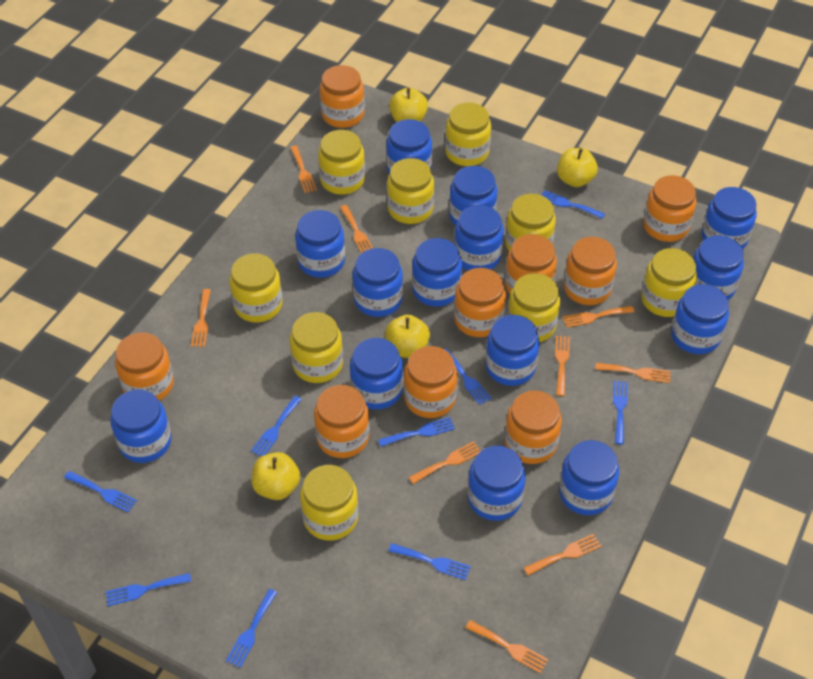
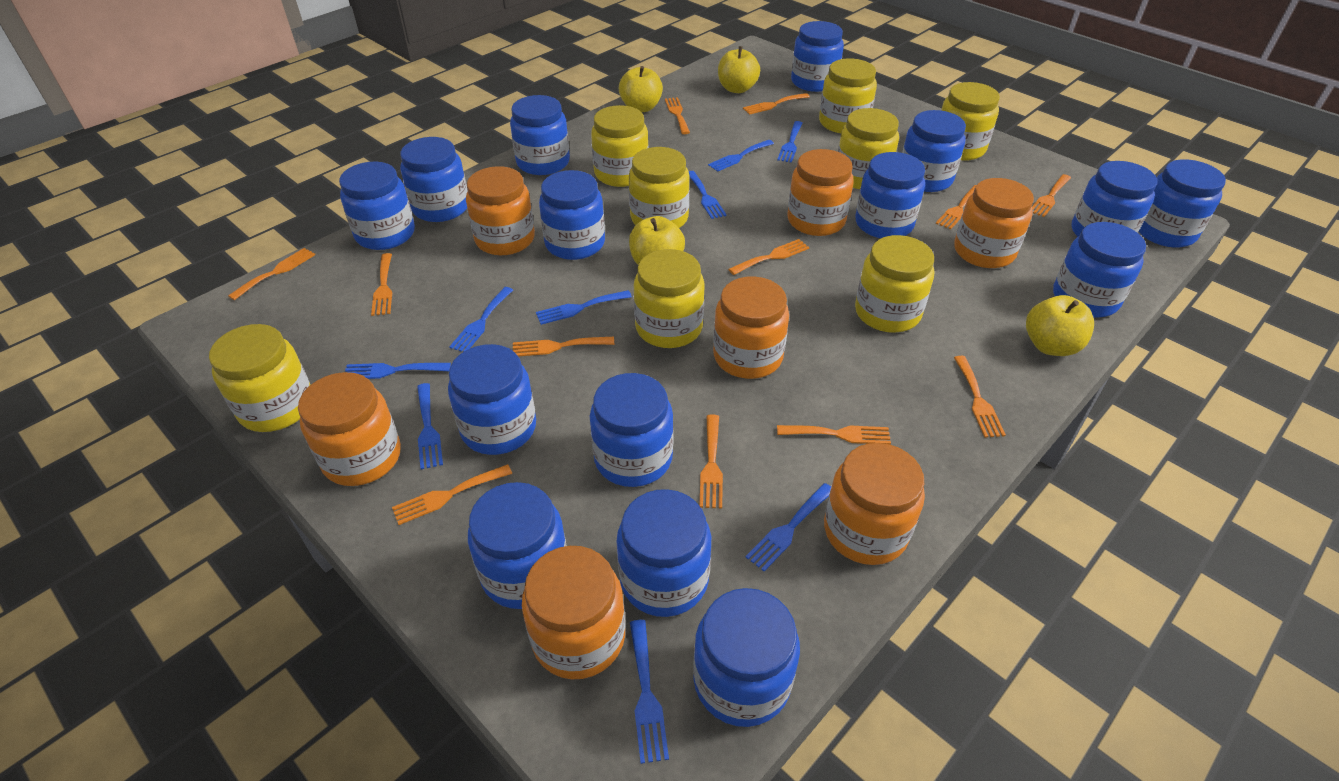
blue jar: [110,389,171,463] [295,210,345,278] [350,338,403,410] [353,248,403,317] [386,119,432,174] [412,238,462,307] [449,166,498,226] [454,205,504,271] [468,446,526,521] [485,315,539,386] [559,440,619,515] [671,284,729,354] [693,235,744,300] [702,187,757,250] = 14 -> [339,162,415,250] [400,137,468,222] [448,344,536,455] [468,482,567,609] [510,95,570,175] [539,170,605,260] [590,373,674,487] [616,489,711,617] [693,588,800,727] [791,21,844,92] [856,152,925,238] [902,110,966,192] [1053,222,1146,318] [1072,161,1157,237] [1139,159,1226,248] = 15
orange fork: [191,289,211,347] [290,145,317,193] [340,205,373,253] [409,441,481,484] [466,620,548,673] [524,534,602,575] [555,336,570,396] [562,306,635,328] [595,363,671,383] = 9 -> [228,248,315,300] [371,253,392,316] [392,464,512,525] [513,337,614,357] [665,97,690,134] [699,414,723,508] [728,239,809,275] [743,93,810,115] [777,425,891,445] [936,185,976,229] [954,356,1006,438] [1032,174,1071,217] = 12
orange jar: [115,332,174,401] [314,385,369,458] [320,65,365,128] [404,346,457,418] [454,268,506,337] [505,234,557,294] [505,390,562,464] [564,237,617,305] [643,175,696,242] = 9 -> [298,372,401,486] [466,166,535,255] [522,546,625,679] [713,276,789,379] [788,149,854,236] [824,443,925,565] [954,178,1034,268] = 7
yellow jar: [229,253,282,322] [290,312,343,383] [300,465,358,541] [318,130,365,195] [387,158,434,224] [445,102,491,166] [505,194,556,251] [507,273,560,342] [641,248,697,317] = 9 -> [209,324,311,432] [591,105,649,187] [629,147,690,228] [634,249,705,348] [819,58,877,133] [838,108,899,189] [855,235,934,333] [941,82,1000,161] = 8

